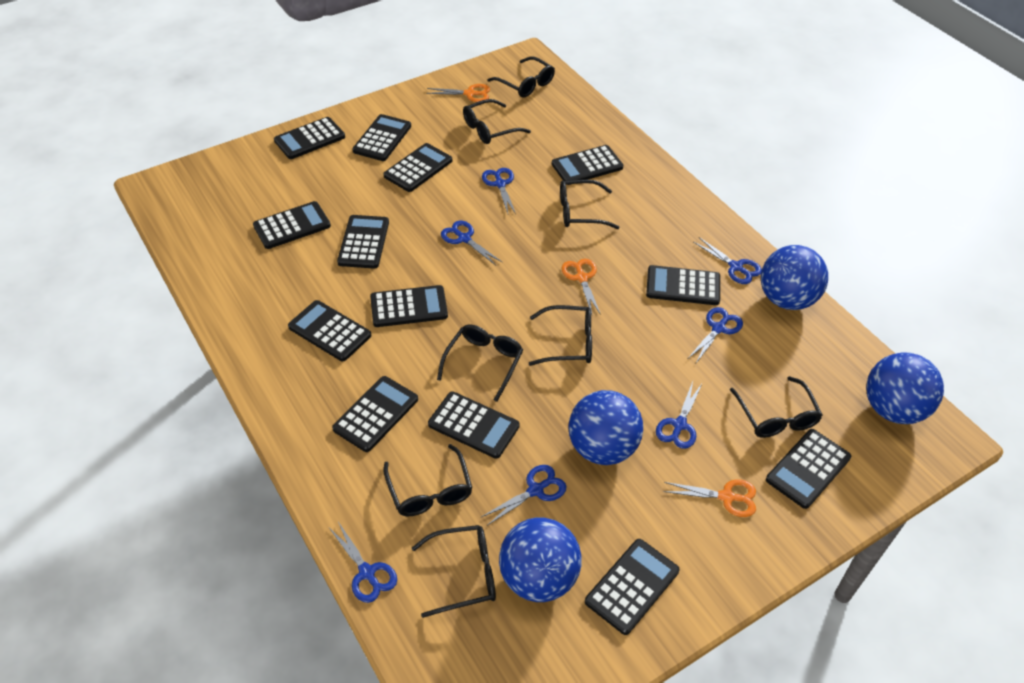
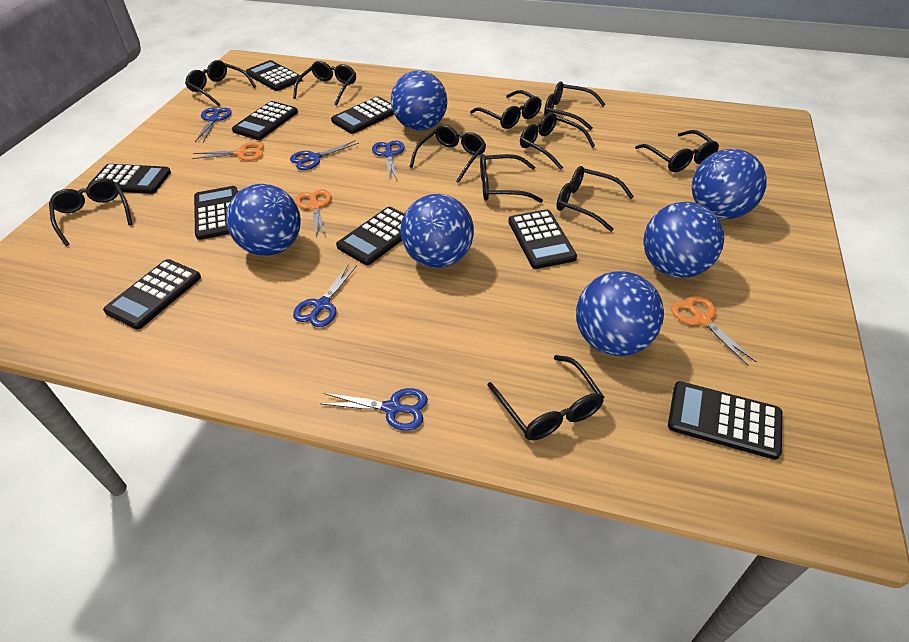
black calculator: [253,201,331,249] [274,117,345,159] [288,300,371,361] [332,376,418,452] [337,215,389,269] [352,114,411,161] [370,285,448,327] [383,143,452,192] [428,391,520,459] [552,145,623,185] [585,539,680,635] [646,265,720,305] [766,429,851,509] = 13 -> [89,164,171,194] [103,259,201,329] [194,186,238,240] [232,101,298,140] [246,60,302,91] [331,96,394,134] [336,207,404,265] [508,209,577,269] [668,381,782,460] = 9
black glasses: [383,444,472,516] [412,525,496,618] [437,325,523,402] [463,99,531,144] [487,57,555,97] [529,305,592,366] [560,180,620,229] [730,376,823,438] = 8 -> [49,178,133,246] [185,60,256,106] [293,61,356,105] [410,125,486,183] [470,90,542,129] [480,154,543,203] [487,355,604,440] [520,113,595,170] [544,81,606,130] [556,166,634,232] [635,130,719,172] = 11
blue ball: [499,518,582,602] [568,390,643,465] [761,245,828,310] [866,352,944,424] = 4 -> [226,184,301,256] [391,70,447,131] [401,194,474,268] [576,271,664,356] [643,202,724,278] [692,149,767,219] = 6
blue scissors: [329,522,397,603] [441,221,502,265] [482,168,516,214] [482,465,567,525] [656,382,702,449] [689,307,743,363] [694,237,762,284] = 7 -> [195,108,232,142] [290,140,359,170] [293,263,357,327] [320,388,428,431] [372,140,405,180] = 5

